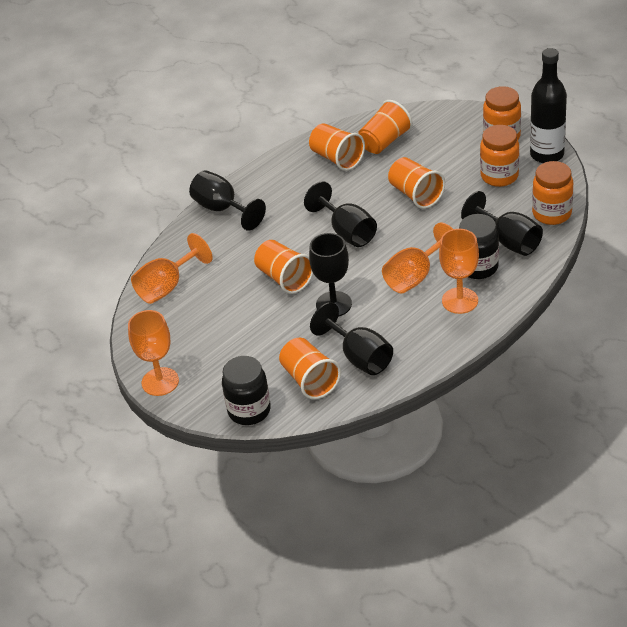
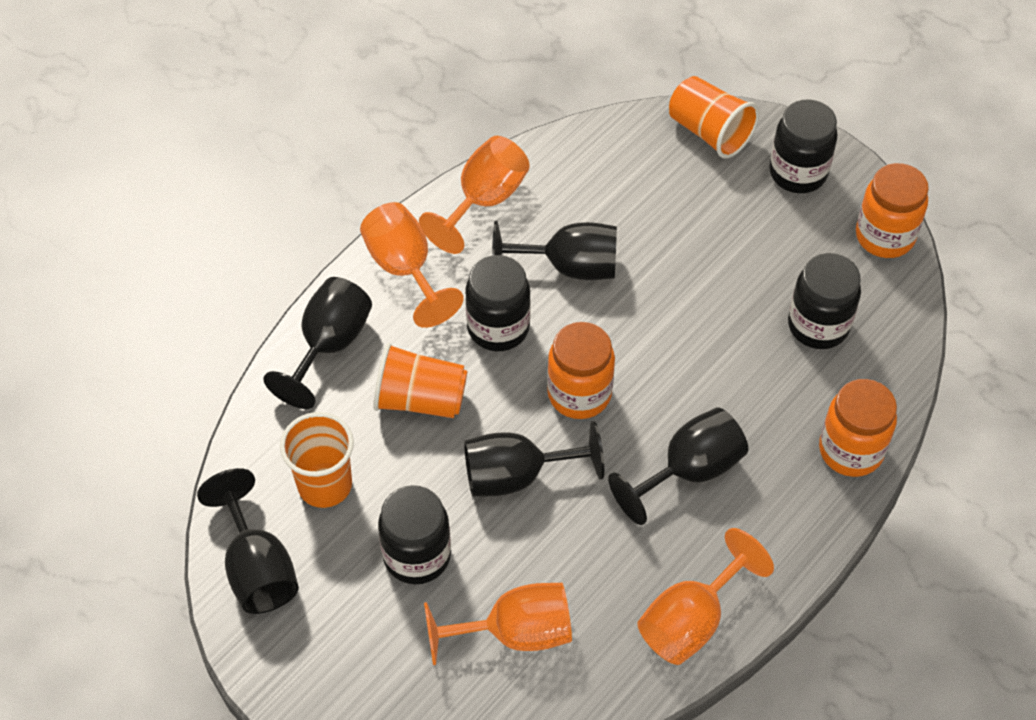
black bottle: [530,48,567,163] = 1 -> none = 0
black jar: [222,356,271,425] [459,214,499,279] = 2 -> [378,485,451,584] [465,255,531,351] [769,99,838,193] [788,253,861,349] = 4
orange cup: [254,240,313,294] [279,338,341,400] [309,123,365,171] [358,100,413,154] [388,157,445,209] = 5 -> [280,412,354,508] [373,343,467,418] [669,76,759,158] = 3

